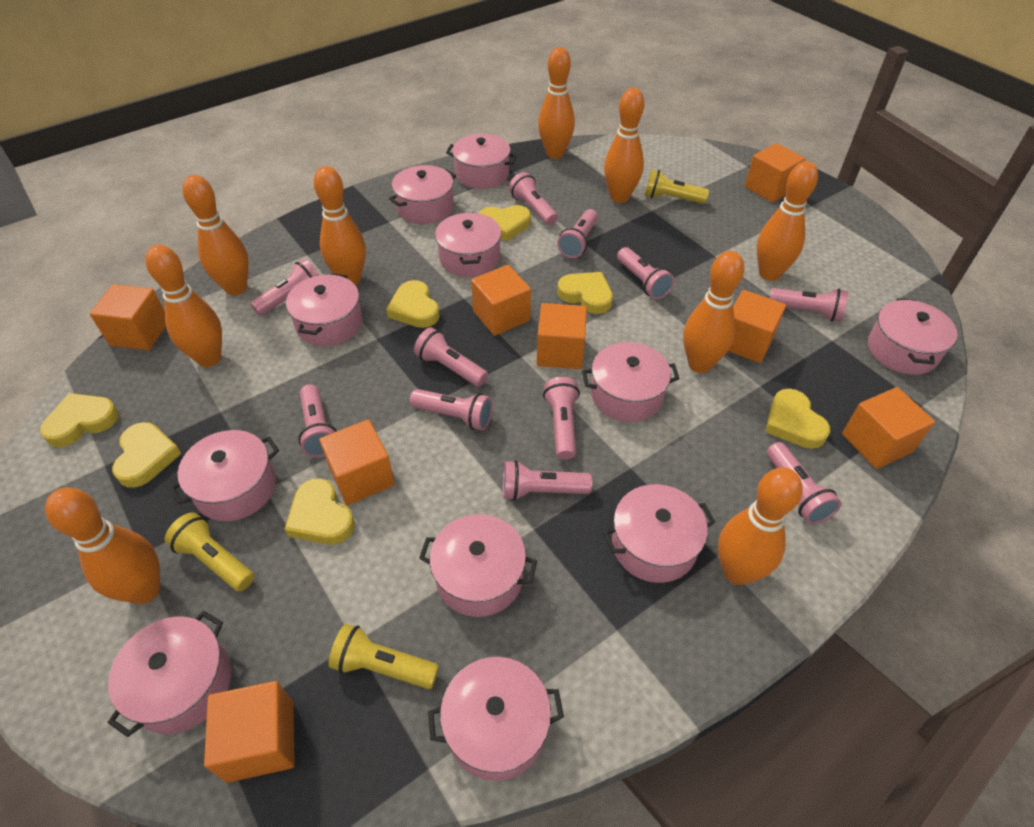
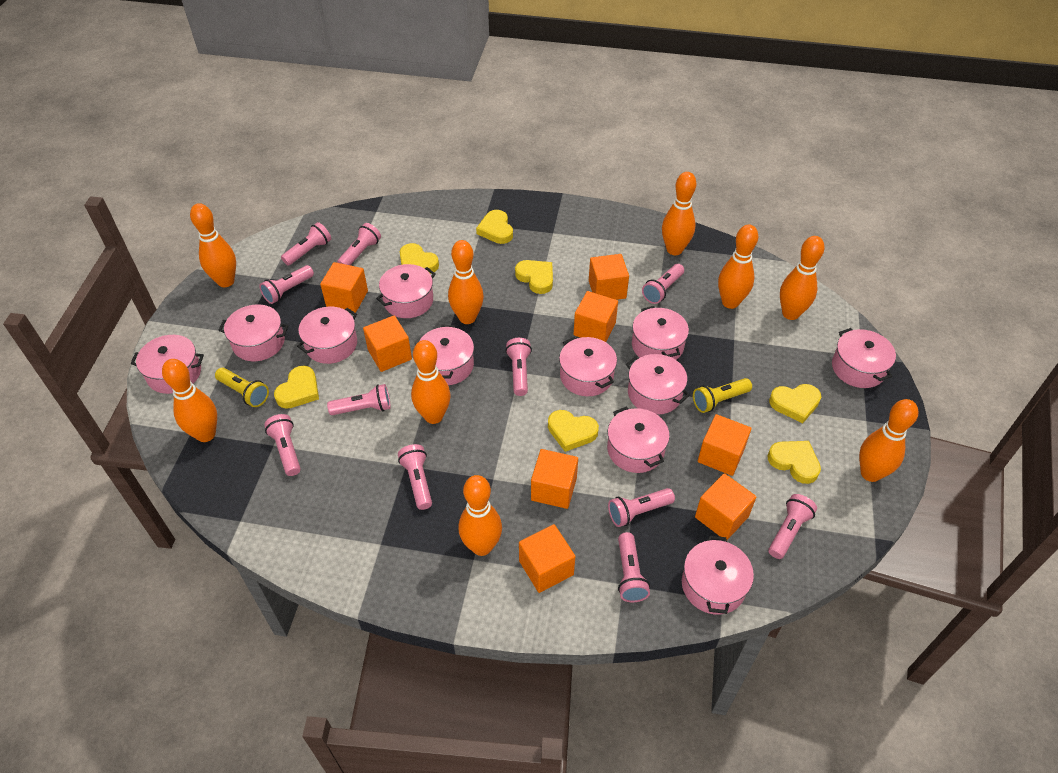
yellow flashlight: [165,512,254,592] [328,624,439,689] [645,169,709,204] = 3 -> [215,368,269,407] [693,378,752,413] = 2

